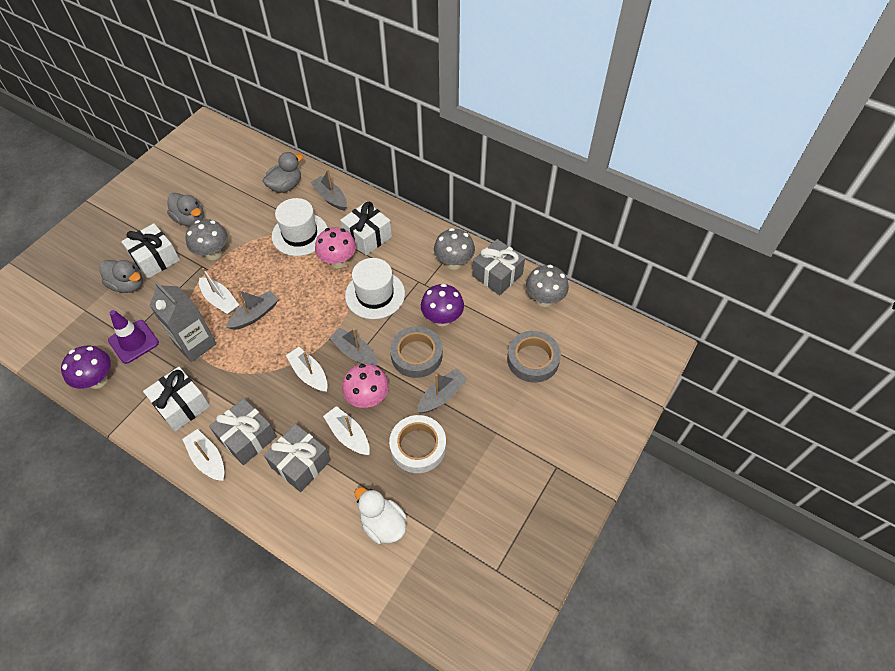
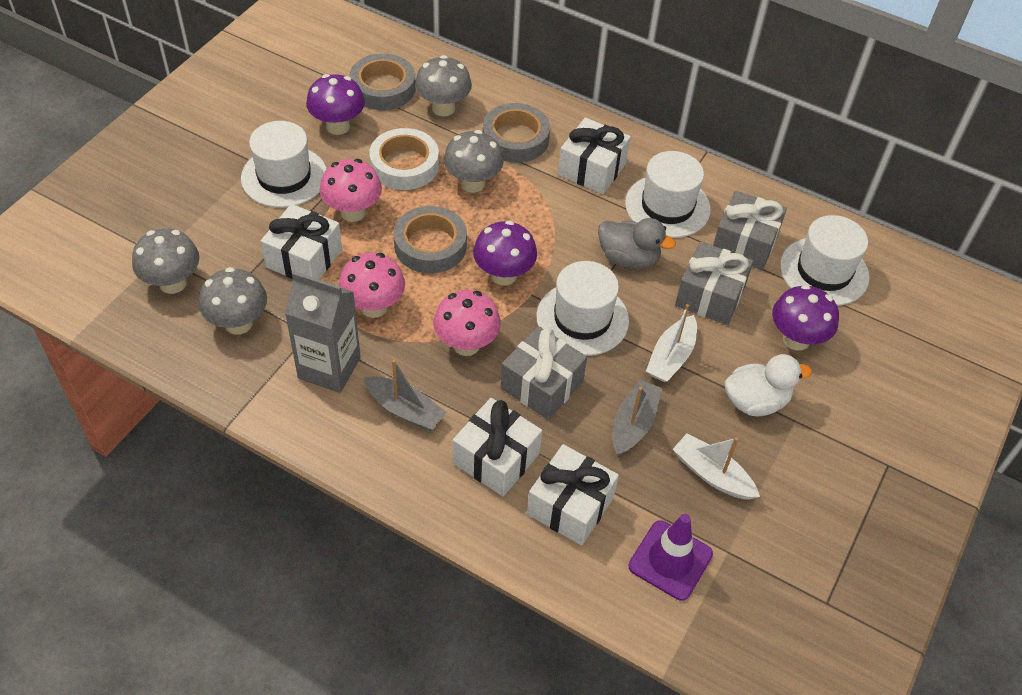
grey boat: [226,290,279,330] [310,169,347,211] [329,328,378,366] [417,369,468,413] = 4 -> [363,360,447,431] [613,380,663,456] = 2
grey duck: [99,260,143,293] [167,193,204,226] [263,152,303,193] = 3 -> [598,218,676,269] = 1
grey mushroom: [186,219,228,260] [434,228,475,270] [526,265,569,307] = 3 -> [132,229,199,294] [199,267,267,335] [415,55,472,116] [444,130,504,193] = 4
grey tape: [390,326,443,378] [507,331,561,383] = 2 -> [350,54,416,110] [393,206,467,273] [483,103,550,163] = 3
pink mushroom: [315,227,356,268] [342,364,389,408] = 2 -> [320,159,382,222] [339,252,405,318] [433,290,501,356] = 3
purple mushroom: [61,345,111,389] [421,284,464,326] = 2 -> [306,74,365,135] [473,220,537,286] [772,285,839,351] = 3
white boat: [182,429,224,481] [199,268,239,315] [286,347,328,392] [323,406,370,455] = 4 -> [646,304,697,382] [673,434,760,500] = 2
white gift: [121,223,180,279] [143,367,210,431] [340,202,392,256] = 3 -> [261,204,342,280] [453,398,542,496] [527,444,619,546] [558,117,631,194] = 4
white hat: [272,198,328,256] [345,258,405,319] = 2 -> [241,121,327,208] [536,261,629,356] [625,151,711,238] [780,215,869,306] = 4

